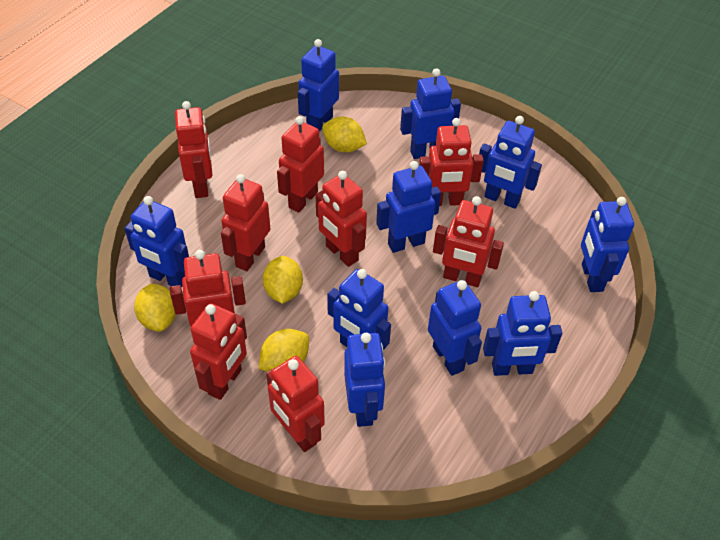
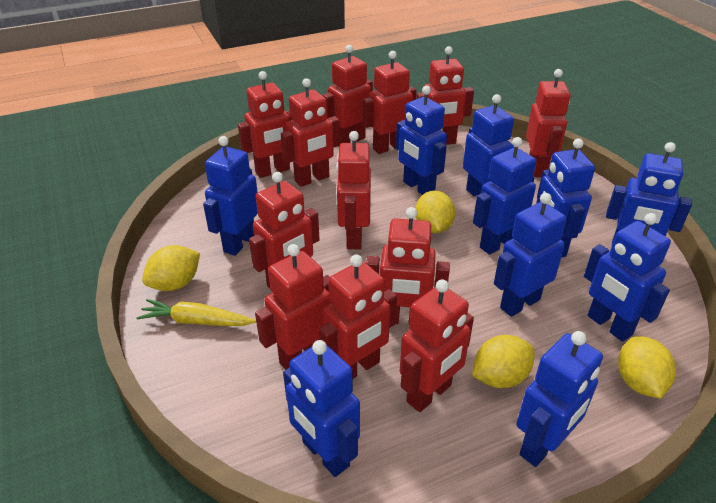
red robot: [170,250,246,326] [175,101,212,198] [190,303,247,400] [221,174,270,271] [266,356,325,452] [277,116,324,213] [316,171,367,267] [419,118,484,206] [433,196,504,287] = 9 -> [238,71,292,178] [249,172,320,290] [255,244,331,370] [281,78,340,187] [319,254,397,379] [323,45,373,144] [336,131,371,249] [362,51,416,154] [366,207,450,324] [400,279,474,412] [416,46,474,145] [526,69,571,177] = 12
yellow carrot: none = 0 -> [136,299,256,326] = 1

